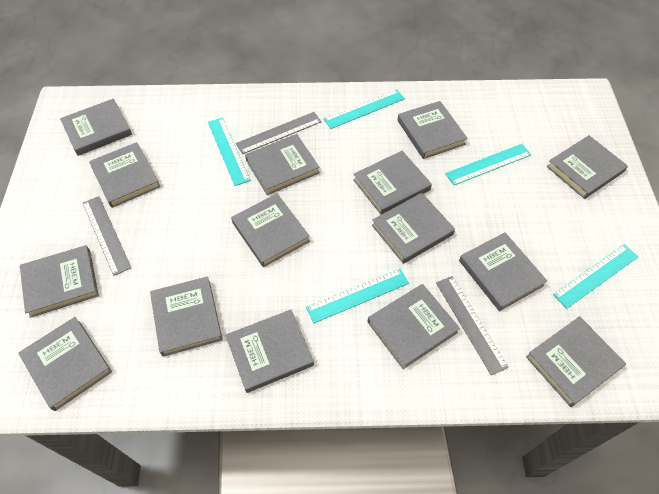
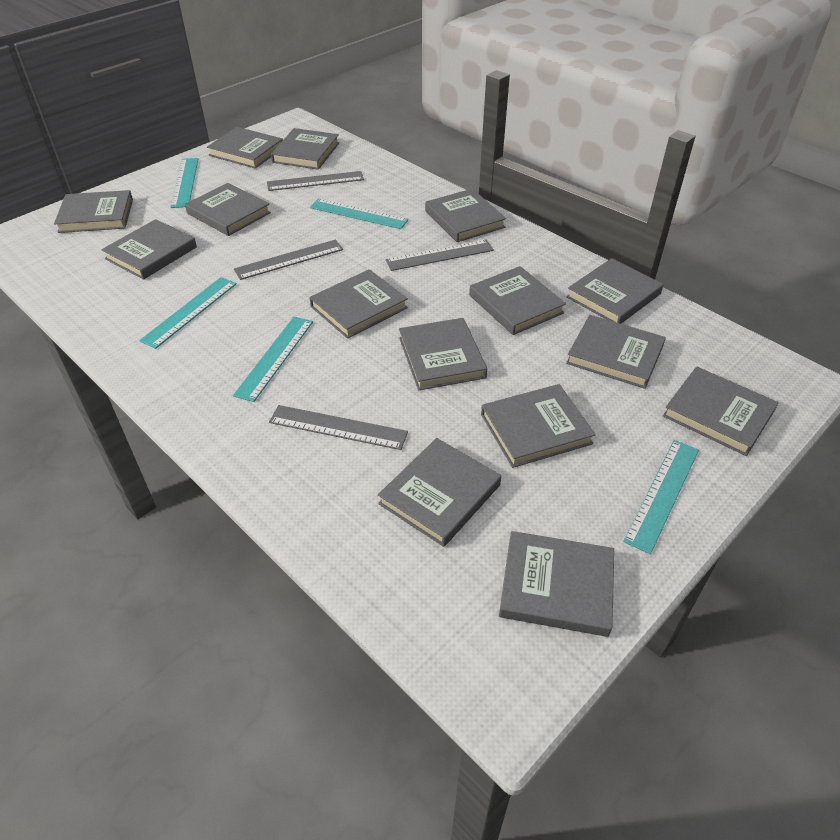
grey ruler: [83,196,131,276] [236,112,321,154] [436,276,509,375] = 3 -> [234,240,343,280] [267,171,364,191] [269,405,408,450] [385,240,494,271] = 4

